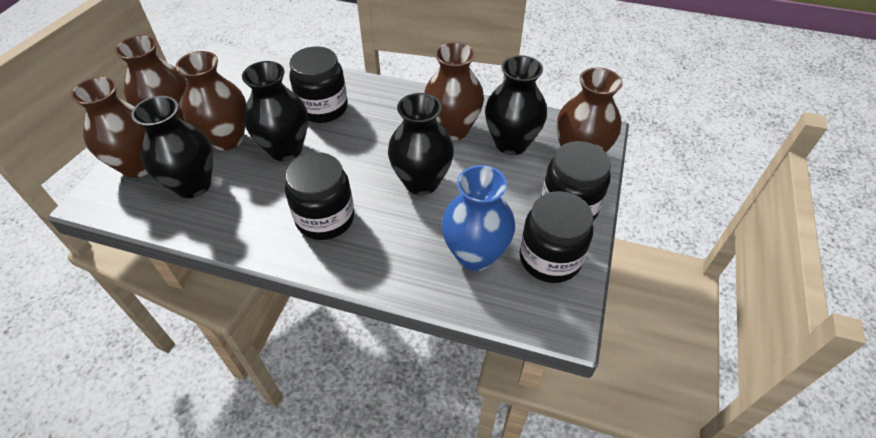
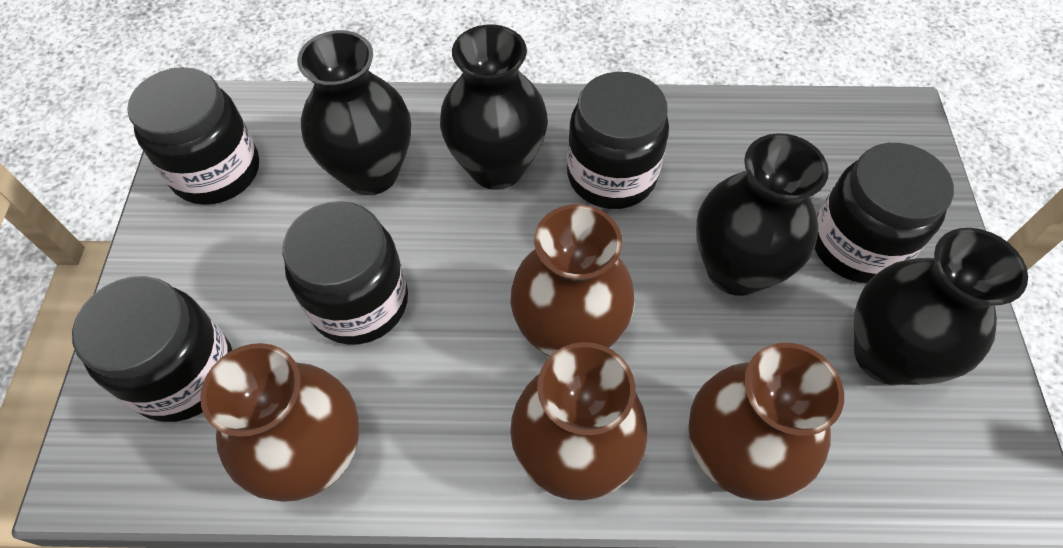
black jar: [285,152,354,240] [289,46,348,123] [520,191,593,283] [541,141,611,221] = 4 -> [72,276,232,422] [127,67,259,205] [282,201,408,345] [567,72,669,209] [814,143,954,283] = 5
blue vase: [441,165,515,271] = 1 -> none = 0
brown vase: [70,76,148,178] [114,35,187,122] [175,51,246,150] [424,42,484,140] [557,67,623,152] = 5 -> [200,343,359,502] [510,204,635,357] [510,342,647,501] [689,343,844,501] = 4

